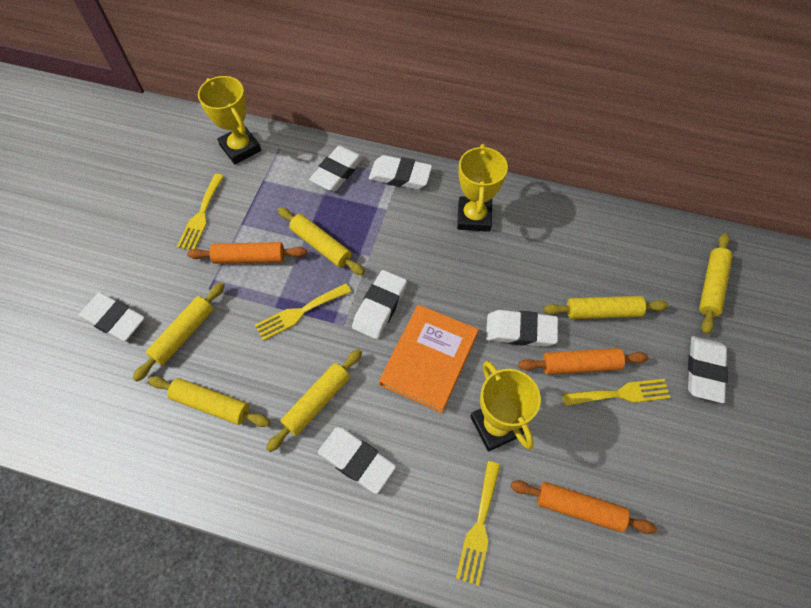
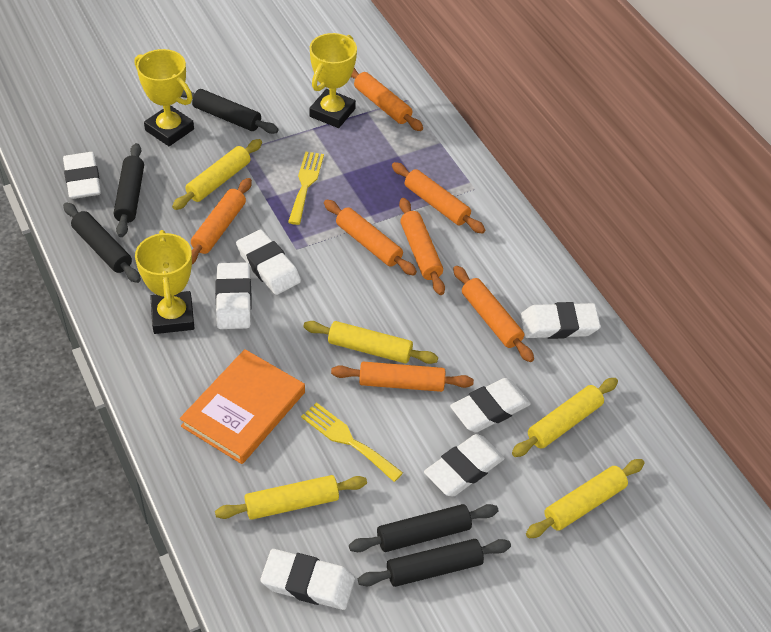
black rolling pin: none = 0 -> [63,202,141,283] [114,143,144,237] [181,89,279,134] [349,504,498,552] [358,539,511,587] = 5
orange rolling pin: [187,242,307,264] [511,480,657,534] [518,348,648,375] = 3 -> [191,178,252,264] [324,199,417,275] [331,362,474,392] [351,68,423,131] [392,162,485,234] [399,198,445,295] [453,266,534,362] = 7
yellow fork: [177,174,224,250] [255,283,351,341] [456,461,500,586] [562,379,671,406] = 4 -> [288,152,324,225] [301,402,403,482] = 2
yellow rolling pin: [132,282,225,382] [148,376,270,427] [266,349,362,452] [278,207,365,275] [543,296,668,319] [699,233,733,334] = 6 -> [172,139,262,210] [215,475,367,520] [303,321,438,364] [512,378,618,457] [526,459,644,538] = 5

